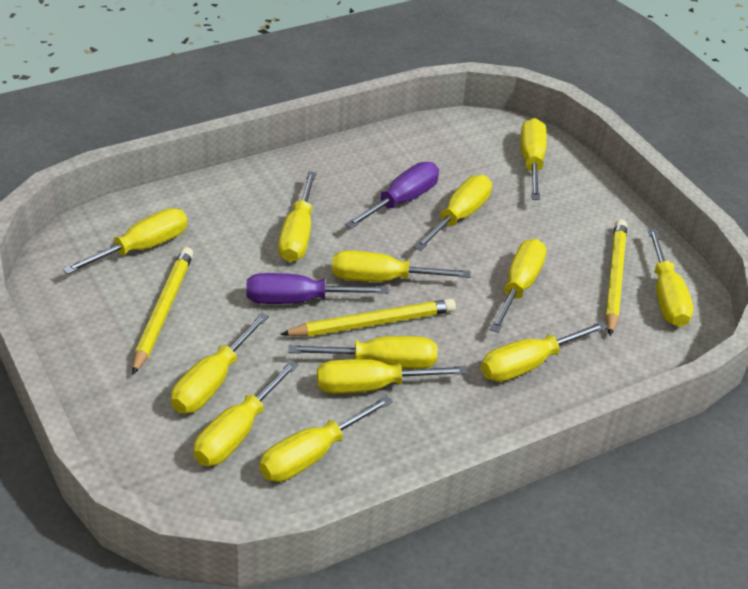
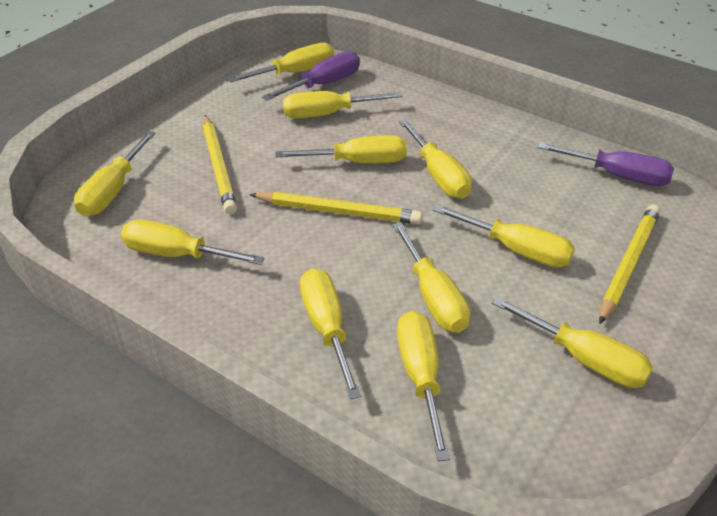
yellow screwdriver: [62,208,187,274] [171,313,269,413] [194,360,299,466] [260,395,393,482] [279,171,316,262] [288,336,437,369] [317,359,468,394] [332,250,471,282] [414,175,492,251] [481,321,608,382] [490,239,547,333] [521,118,547,200] [648,228,693,327] = 13 -> [74,131,156,217] [121,220,265,265] [227,43,334,82] [276,135,407,163] [283,91,403,119] [300,269,361,399] [392,222,470,333] [397,311,450,461] [399,119,472,199] [433,205,575,268] [492,296,653,388] = 11

